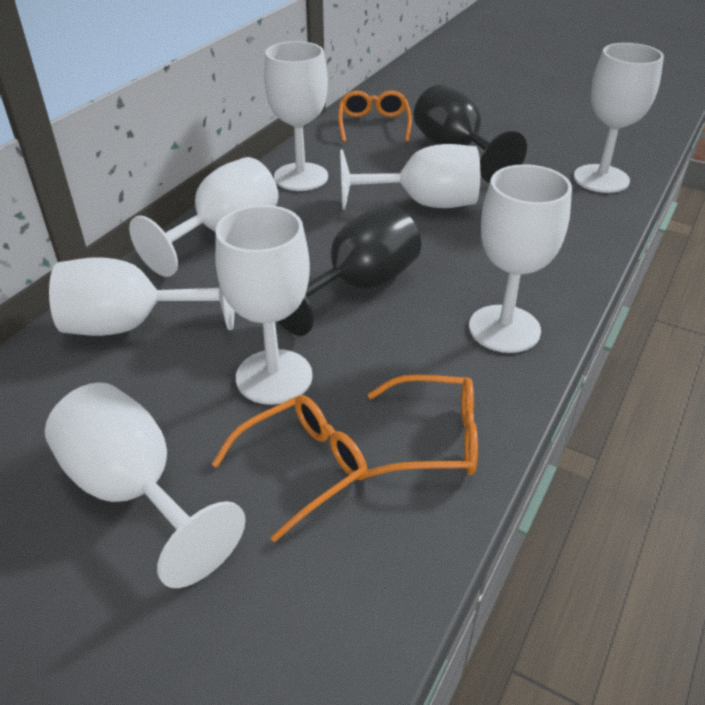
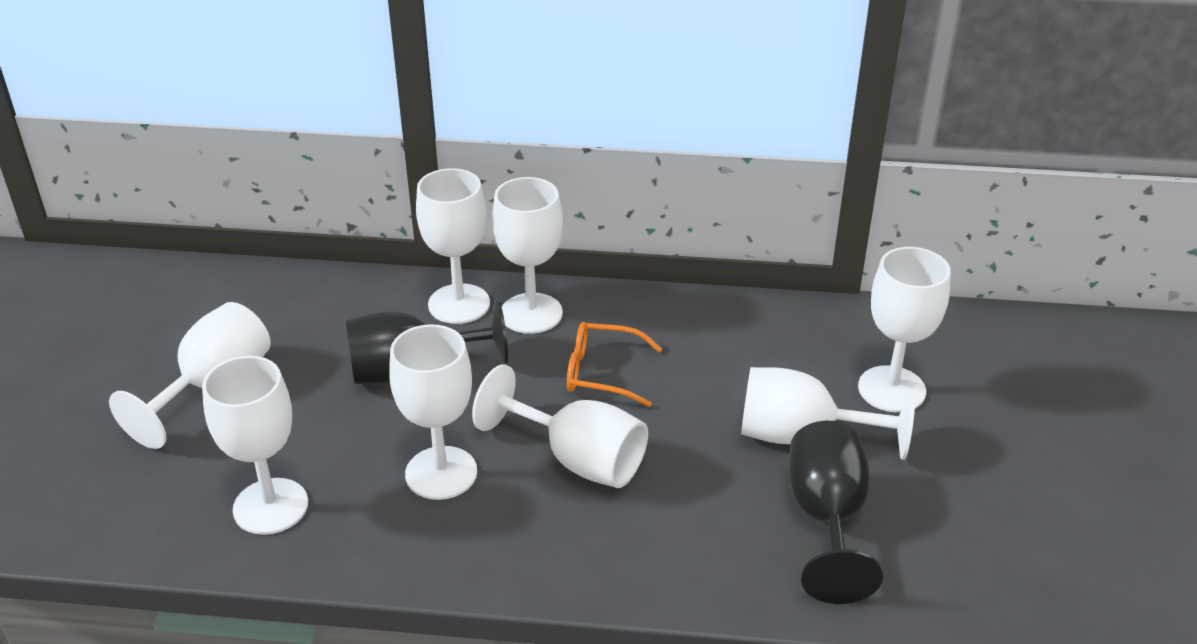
orange glasses: [212,395,367,543] [338,90,412,142] [366,374,478,478] = 3 -> [567,322,662,407] = 1

